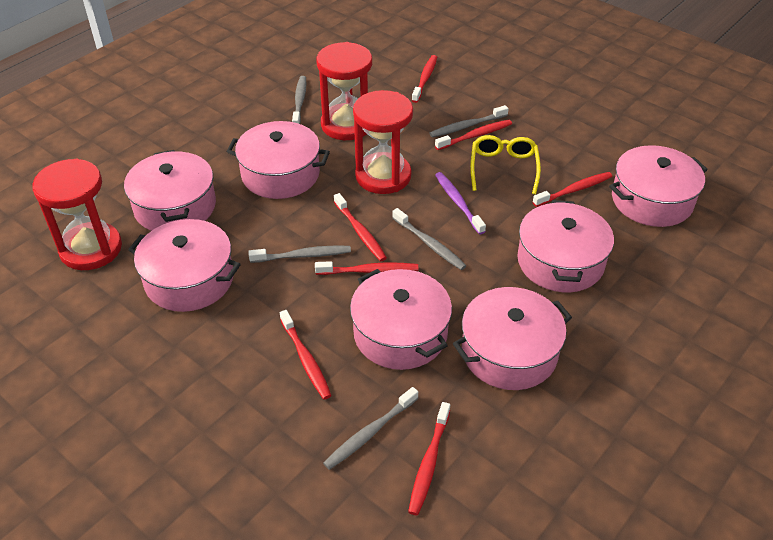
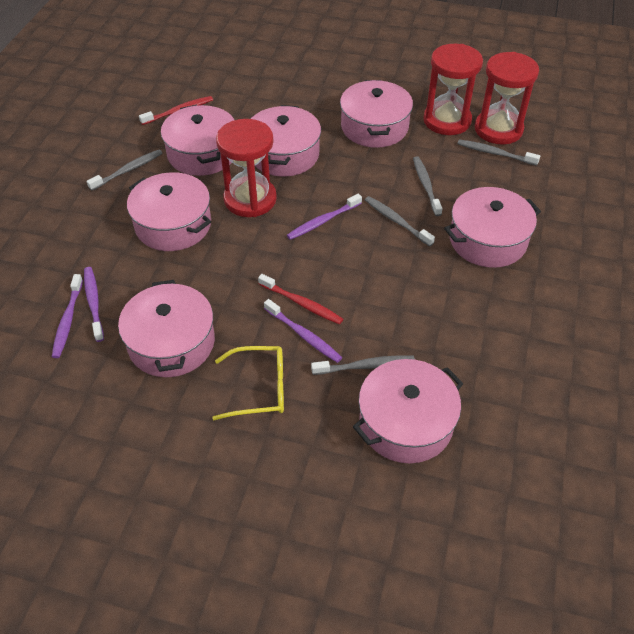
purple toothbrush: [435,172,486,234] = 1 -> [52,274,83,358] [84,267,104,342] [264,299,342,363] [287,194,362,240] = 4
red toothbrush: [280,310,332,400] [315,261,419,275] [334,193,387,261] [408,402,450,515] [412,55,437,103] [435,120,512,150] [533,172,612,207] = 7 -> [139,96,213,125] [258,274,343,325] = 2

